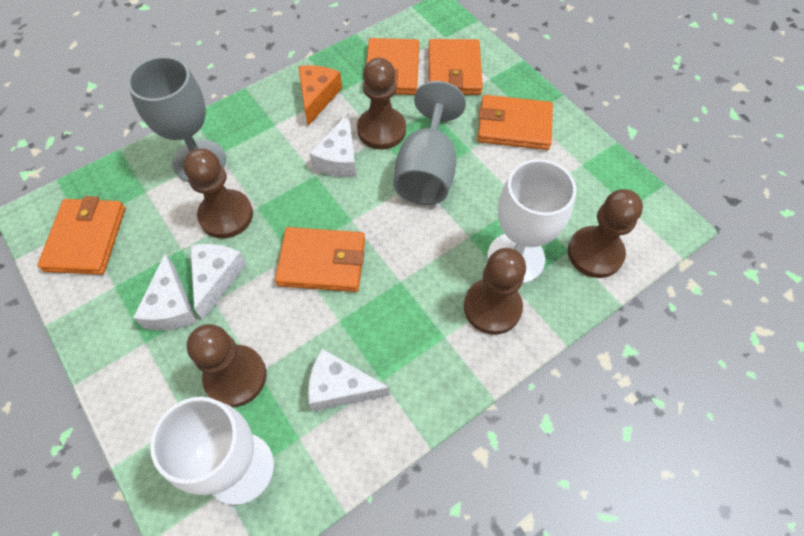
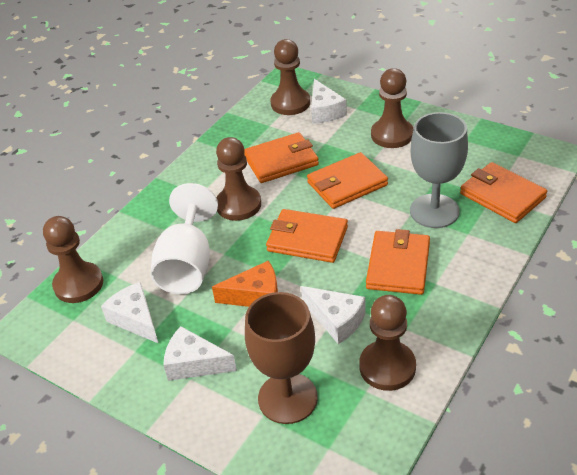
brown goblet: none = 0 -> [245,292,318,424] = 1
grey goblet: [127,56,226,182] [394,81,466,205] = 2 -> [410,112,468,228] = 1
white goblet: [150,397,274,505] [487,159,576,284] = 2 -> [151,183,218,294] = 1

